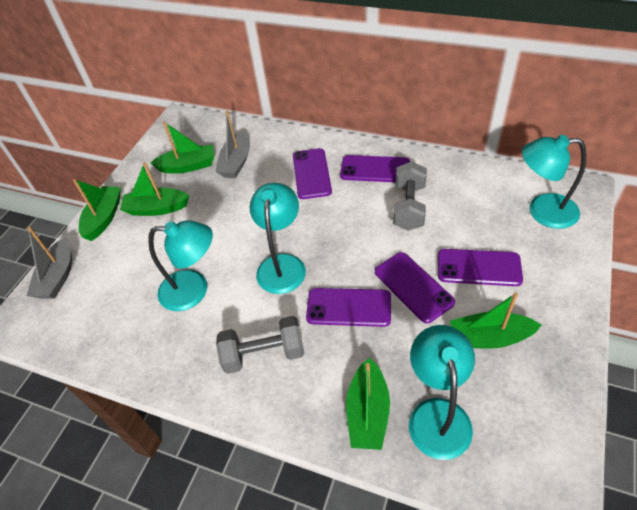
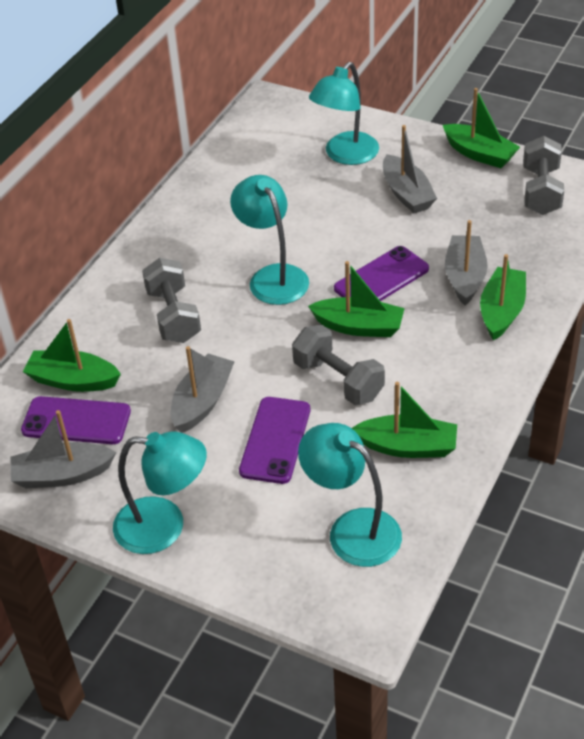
grey boat: [27,226,72,299] [215,111,250,178] = 2 -> [11,410,116,488] [171,346,235,433] [383,125,437,213] [445,220,488,305] = 4
grey dumbbell: [216,316,305,374] [393,161,427,231] = 2 -> [142,258,201,343] [292,325,385,405] [523,136,564,215] = 3
purple phone: [293,148,332,199] [306,288,391,327] [340,155,410,182] [375,252,455,323] [438,249,523,286] = 5 -> [21,396,131,444] [239,397,310,484] [334,246,429,301] = 3

